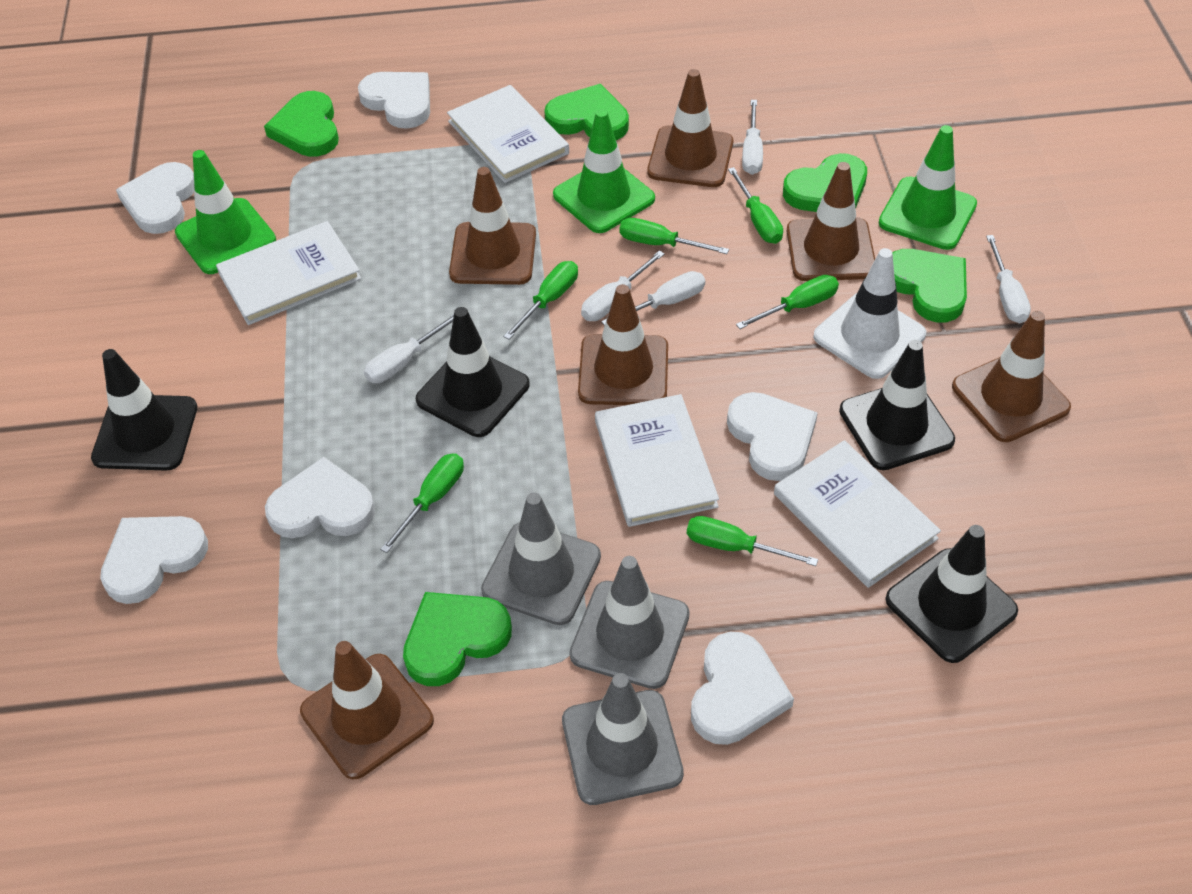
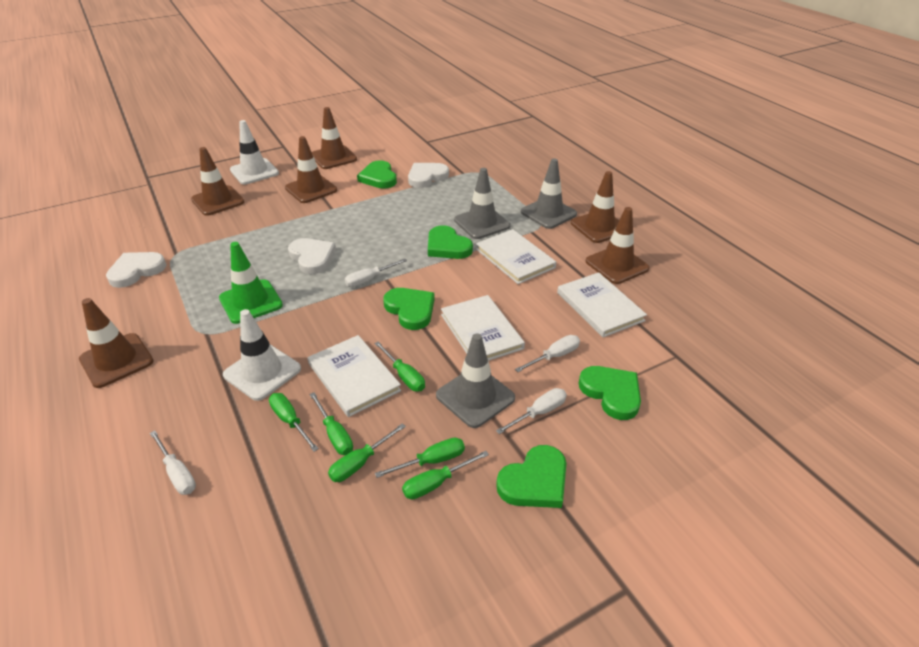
black traffic cone: [91,349,197,471] [416,307,530,437] [839,340,955,470] [885,525,1018,663] = 4 -> none = 0
green traffic cone: [175,150,276,274] [553,109,655,233] [879,125,977,250] = 3 -> [219,242,283,324] = 1
white heart: [100,516,208,604] [116,162,194,234] [265,457,375,538] [358,72,430,129] [691,632,794,745] [727,392,818,481] = 6 -> [106,252,167,288] [288,238,336,274] [408,163,449,188] = 3
white screwdriver: [364,314,454,383] [581,250,664,321] [601,271,705,326] [742,100,763,175] [986,235,1031,323] = 5 -> [150,431,196,495] [345,259,407,287] [496,388,567,434] [515,335,580,372] = 4
white traffic cone: [813,248,926,379] = 1 -> [223,309,301,401] [230,120,279,184] = 2

